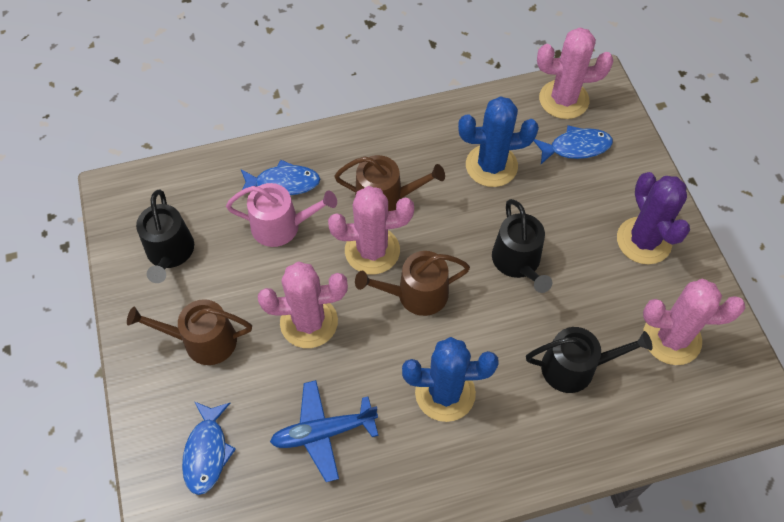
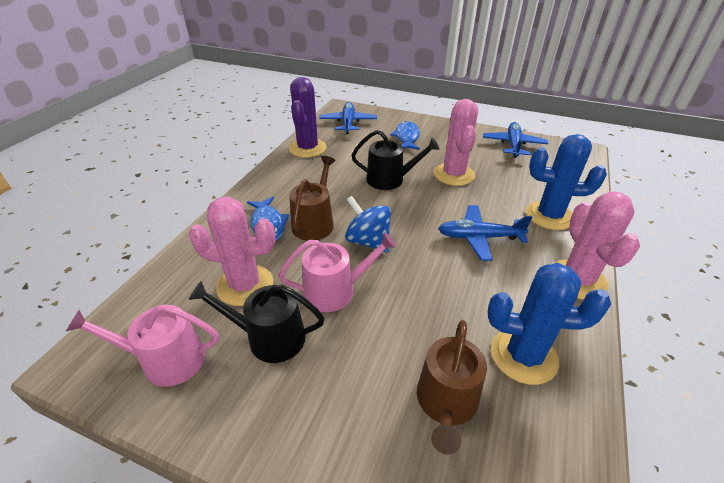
black watering can: [136,189,194,283] [492,199,552,293] [526,327,653,393] = 3 -> [189,281,324,363] [352,130,439,190] = 2
blue fish: [182,401,236,495] [241,160,320,195] [534,125,613,164] = 3 -> [247,197,289,241] [390,121,420,150] = 2
blue plane: [270,380,379,482] = 1 -> [319,102,377,134] [438,205,532,261] [483,122,548,158] = 3
blue spinning top: none = 0 -> [345,196,391,252] = 1
brown watering can: [127,299,252,365] [334,155,445,211] [355,251,470,316] = 3 -> [289,156,336,241] [417,320,487,455] = 2
pink cactus: [258,261,348,348] [328,186,414,274] [537,28,613,119] [643,279,745,365] = 4 -> [189,197,276,306] [434,99,478,186] [553,191,640,300] = 3
pink watering can: [226,183,337,247] = 1 -> [66,304,219,387] [278,232,397,312] = 2

